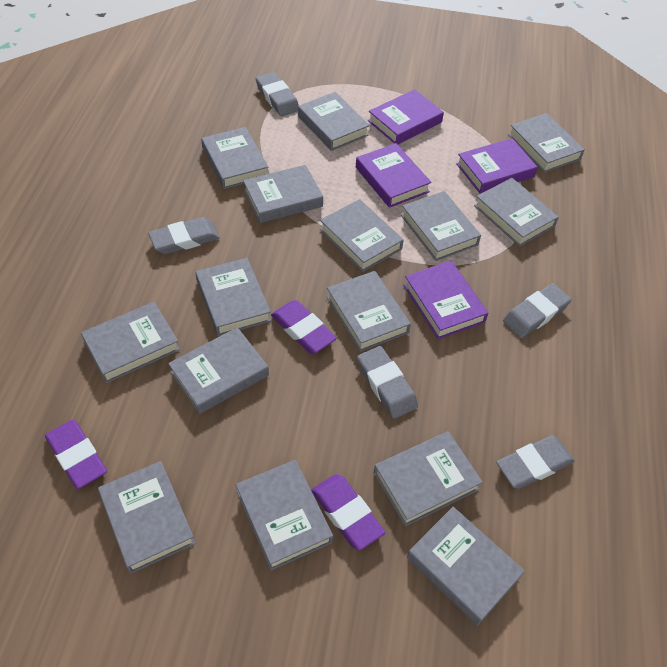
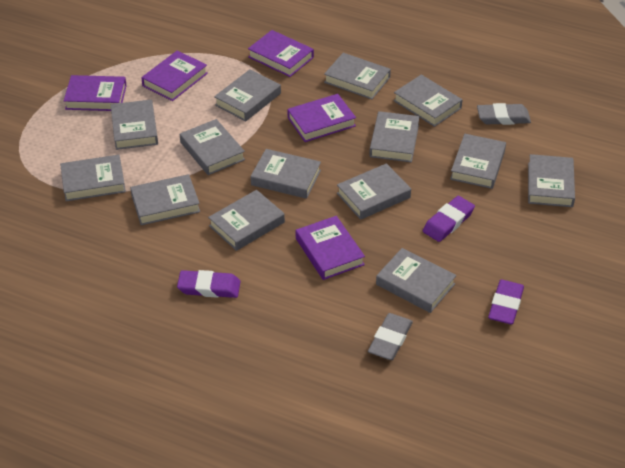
grey book: [81,302,180,383] [98,461,195,574] [168,327,269,414] [195,258,271,336] [201,127,268,189] [236,460,333,571] [243,165,323,223] [298,92,370,151] [320,199,404,272] [327,271,411,352] [374,431,483,526] [401,191,481,261] [407,507,525,625] [474,178,559,247] [508,113,585,173] = 15 -> [60,155,126,201] [111,100,158,150] [130,174,200,225] [180,119,245,175] [208,190,285,251] [214,69,281,121] [251,149,321,199] [324,53,391,100] [337,163,411,220] [369,111,420,162] [376,248,456,313] [393,75,462,127] [450,134,506,189] [528,154,575,207] = 14
grey eraser: [148,217,220,254] [256,72,299,116] [357,346,418,419] [496,435,575,489] [503,283,572,338] = 5 -> [368,313,413,360] [477,103,531,125] = 2
purple book: [356,143,432,208] [368,89,444,144] [403,261,488,339] [456,138,537,194] = 4 -> [64,75,127,111] [141,51,208,101] [248,30,314,77] [288,94,356,142] [296,216,365,280] = 5

